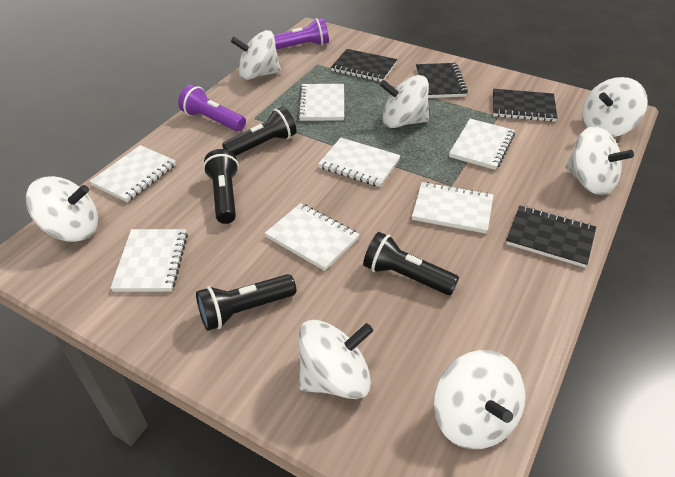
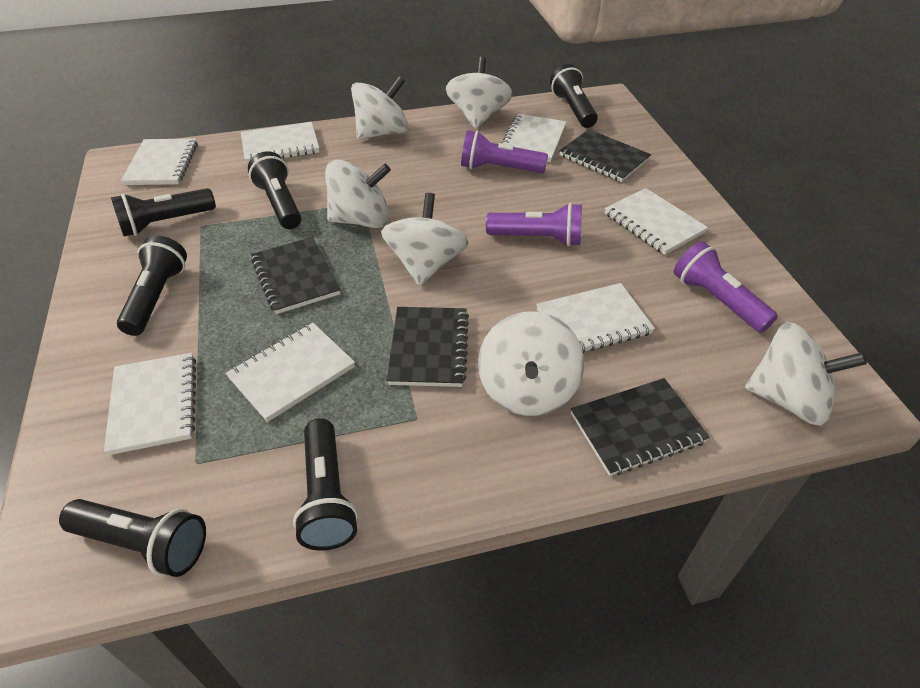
black flashlight: [196,274,296,331] [203,149,239,224] [222,107,297,156] [363,232,459,295] = 4 -> [59,499,206,577] [111,188,216,236] [117,235,187,336] [248,151,301,229] [293,418,358,551] [550,64,598,128] = 6
purple flashlight: [178,85,246,132] [274,18,329,50] = 2 -> [461,130,548,173] [486,203,582,247] [674,241,778,333] = 3
white spinning top: [26,176,98,242] [231,30,281,80] [298,320,373,399] [380,75,429,128] [434,350,525,449] [565,126,634,195] [582,77,648,137] = 7 -> [325,160,391,228] [351,76,409,139] [381,193,468,286] [446,57,513,129] [478,311,584,416] [745,322,867,426] = 6

